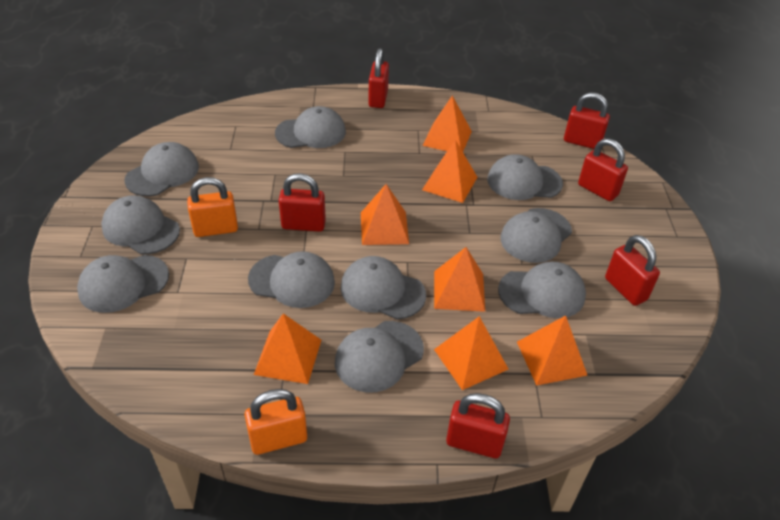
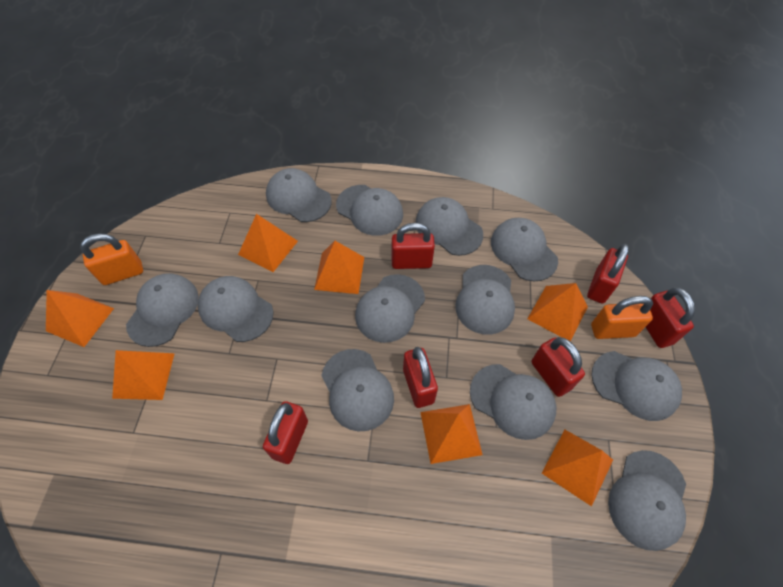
grey cap: [77,255,169,313] [101,195,180,254] [124,142,199,196] [248,251,335,308] [275,106,346,148] [335,321,424,392] [341,256,426,319] [487,154,563,200] [498,261,586,318] [500,208,572,263] = 10 -> [126,273,199,347] [198,276,273,342] [266,168,332,222] [321,349,394,431] [336,185,403,236] [355,274,425,343] [415,197,483,256] [455,265,515,335] [470,364,556,440] [491,218,558,281] [591,351,682,421] [608,450,686,551] = 12

